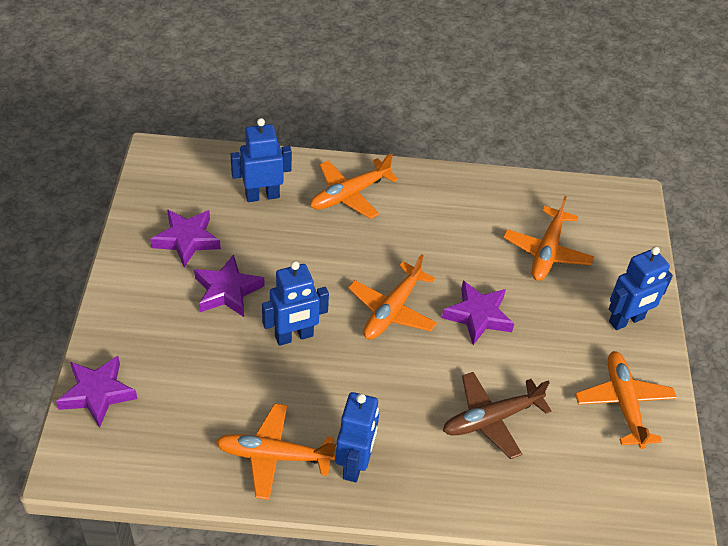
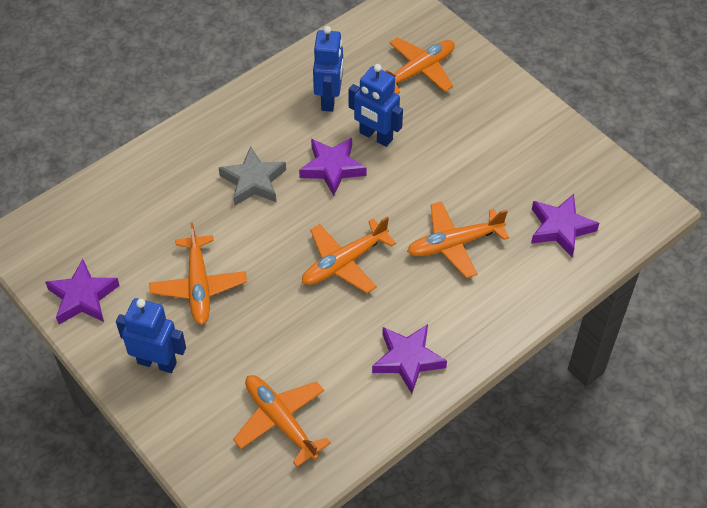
blue robot: [230,118,292,202] [262,261,329,346] [335,392,379,482] [609,246,673,330] = 4 -> [116,298,186,373] [313,26,343,112] [349,64,403,147] = 3
brown plane: [443,372,552,459] = 1 -> none = 0
grey star: none = 0 -> [219,146,286,206] = 1

